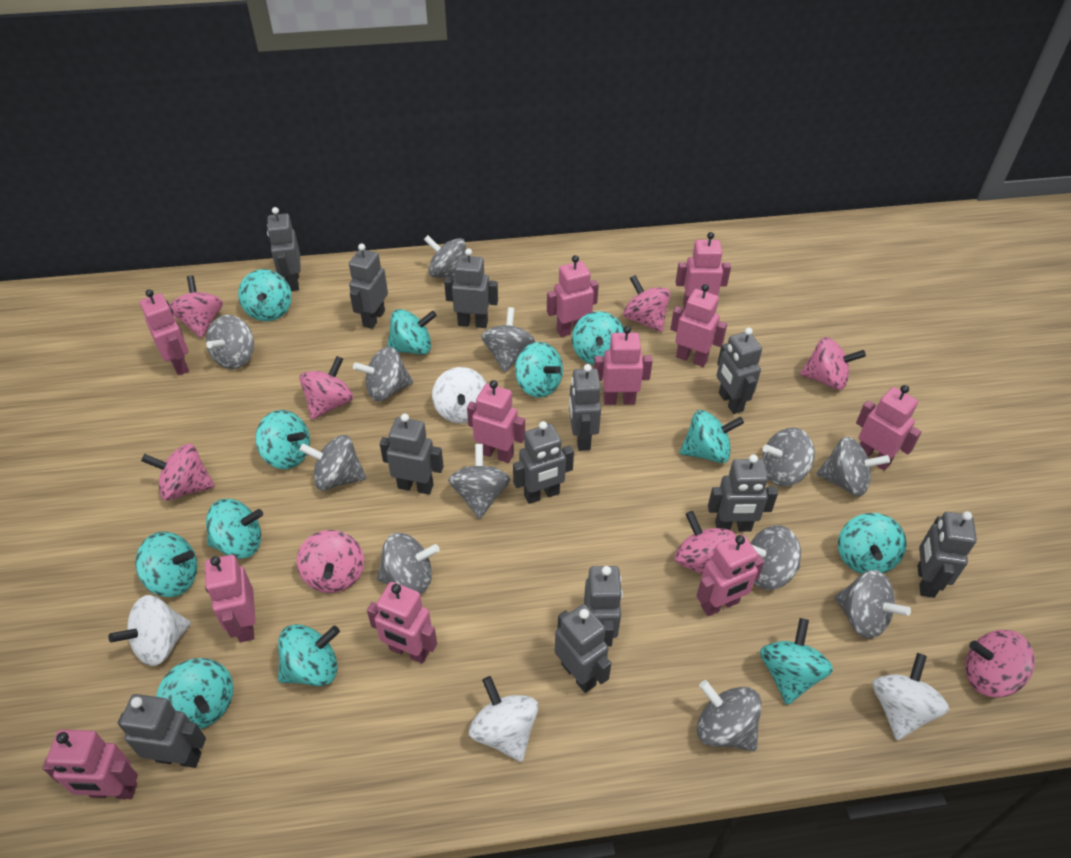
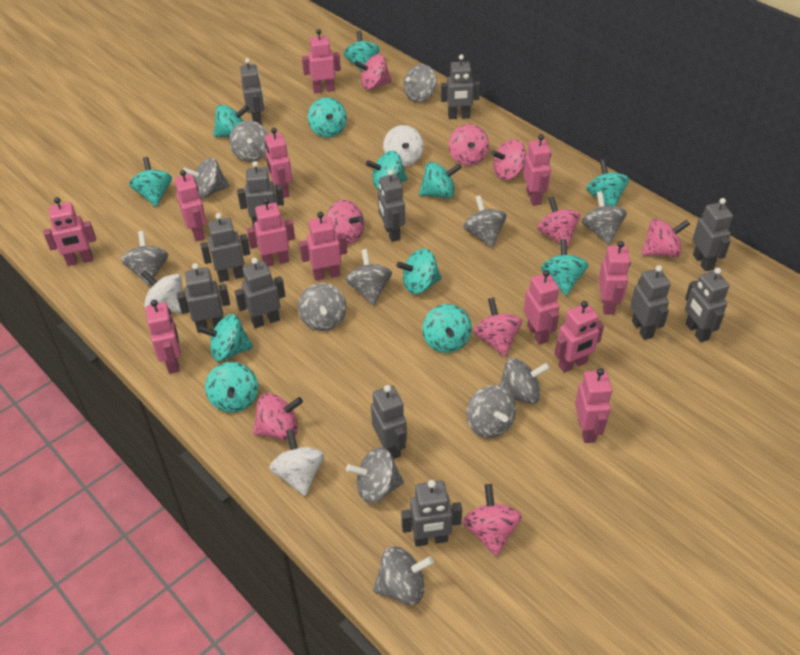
pink robot: [42,729,138,799] [140,289,189,376] [205,555,256,642] [367,582,437,664] [467,380,525,463] [547,255,599,337] [594,326,652,405] [670,284,727,367] [676,232,731,310] [697,534,764,616] [856,385,922,471] = 11 -> [44,197,96,266] [145,300,181,374] [174,170,206,242] [247,198,295,266] [265,128,292,198] [299,212,347,281] [302,29,341,93] [523,134,551,206] [524,270,559,344] [554,301,604,373] [575,368,612,443] [598,241,630,315] = 12
pink spinning top: [141,444,215,501] [169,276,223,338] [296,530,364,593] [299,356,353,420] [623,275,670,332] [674,511,736,574] [800,337,866,390] [965,630,1035,698] = 8 -> [253,393,303,440] [327,200,364,244] [354,54,392,90] [449,124,489,166] [463,484,522,557] [473,298,522,357] [491,139,526,180] [537,196,580,248] [641,219,690,257] = 9
white spinning top: [108,595,191,666] [432,367,487,423] [469,676,538,762] [872,653,949,740] = 4 -> [141,270,182,313] [269,429,324,496] [383,125,423,167] = 3

